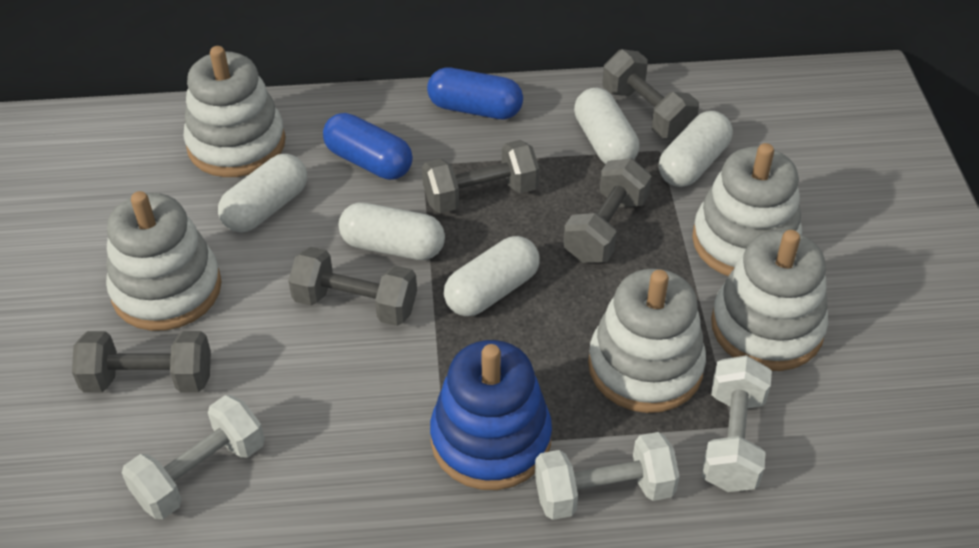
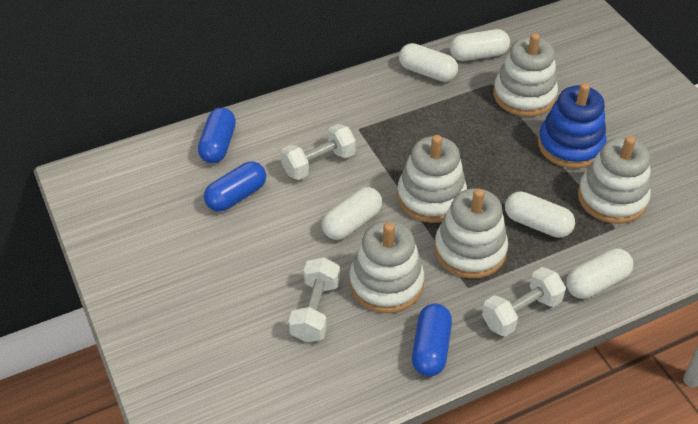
blue capsule: [323,113,413,180] [427,67,523,119] = 2 -> [198,108,236,163] [204,161,266,212] [412,303,452,376] = 3
grey dumbbell: [72,331,211,393] [288,247,417,326] [422,140,539,213] [563,159,651,263] [602,49,699,139] = 5 -> none = 0

